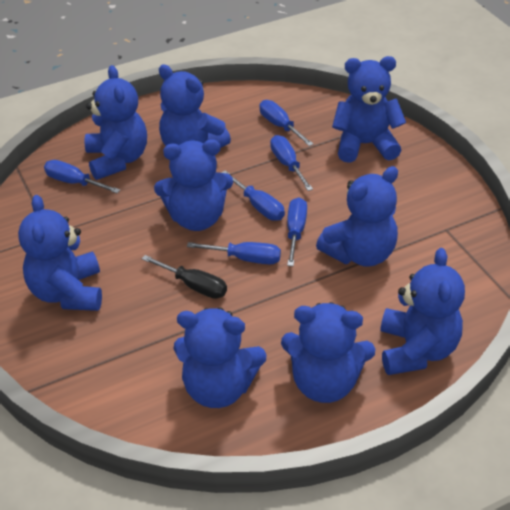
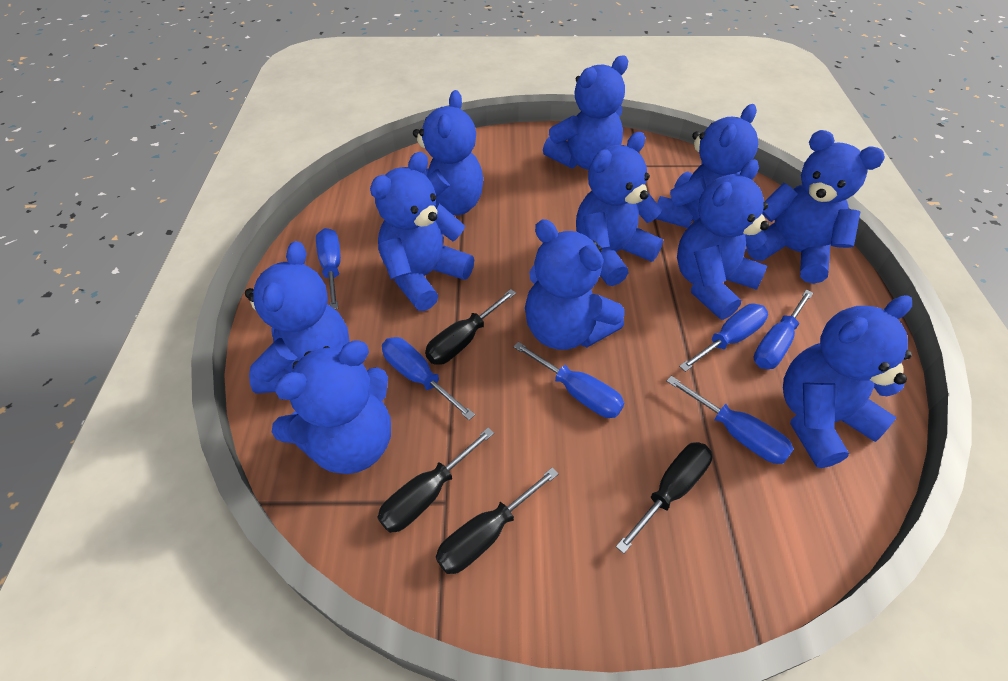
black screwdriver: [142,255,227,299] = 1 -> [377,428,494,533] [425,289,516,365] [436,467,559,574] [616,442,712,554] = 4
blue teddy bear: [18,195,102,311] [85,65,147,180] [154,139,233,231] [159,64,231,148] [174,308,267,408] [281,302,375,403] [316,166,398,267] [332,56,406,163] [380,248,465,375] = 9 -> [245,241,350,394] [272,340,391,474] [370,152,474,311] [413,90,483,215] [525,219,624,350] [543,55,628,170] [576,132,663,286] [656,104,758,228] [677,159,770,320] [746,130,885,284] [783,295,912,468] = 11

